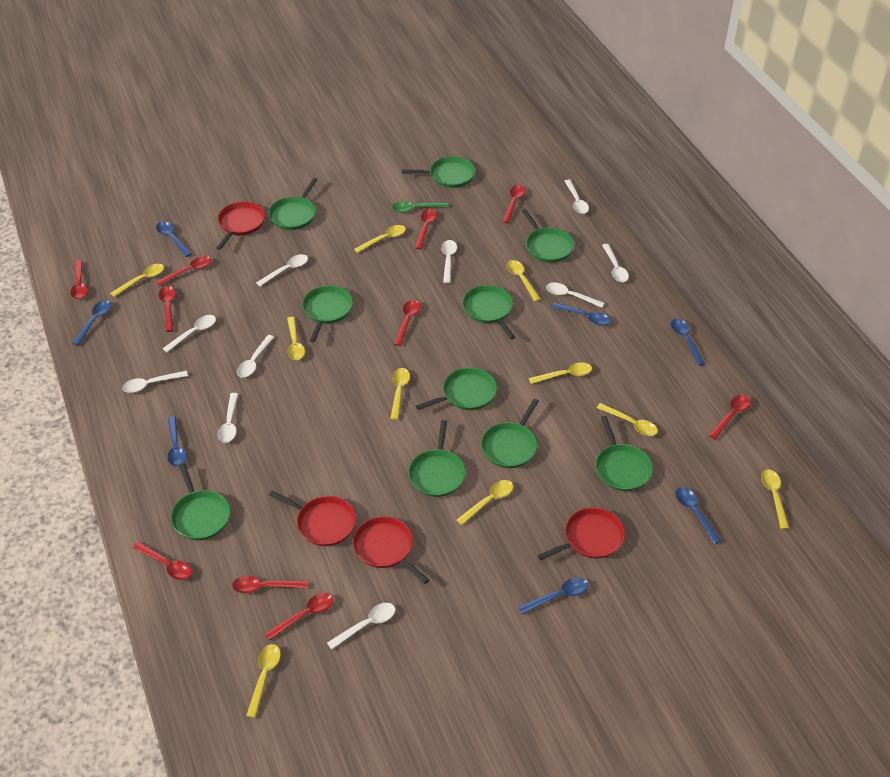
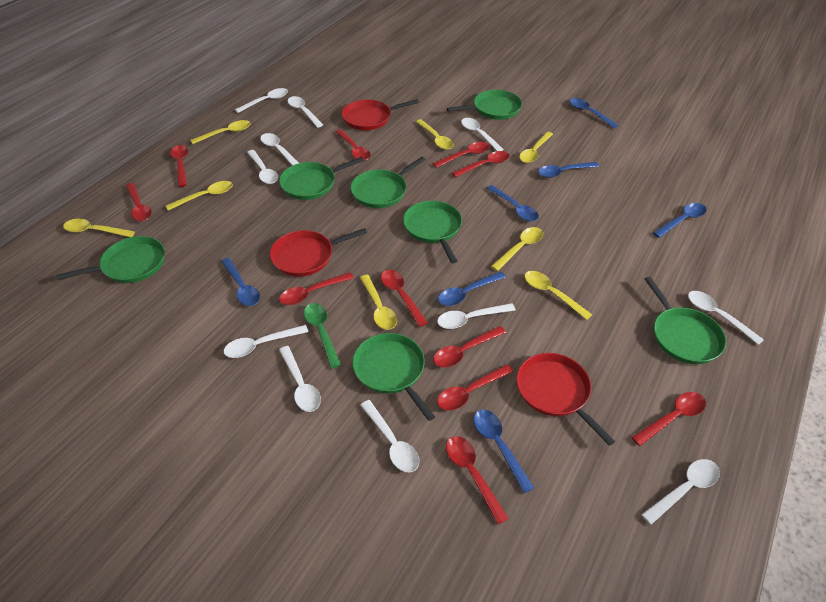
green pan: [171,463,230,540] [268,178,318,230] [302,285,353,342] [402,156,475,188] [408,420,466,497] [416,367,497,410] [462,285,515,339] [481,399,539,468] [522,209,574,263] [595,416,653,491] = 10 -> [56,236,165,283] [279,157,364,200] [350,157,426,208] [352,333,435,421] [403,201,462,263] [447,90,522,120] [645,277,726,364] = 7
red pan: [216,202,265,250] [269,491,356,546] [353,516,429,584] [537,507,625,561] = 4 -> [270,228,367,277] [342,99,419,130] [516,353,615,446] = 3
red spoon: [70,260,88,299] [133,541,192,580] [156,256,211,286] [159,286,176,332] [232,576,308,593] [265,593,333,640] [394,300,420,346] [415,209,437,249] [502,185,526,223] [709,395,751,439] = 10 -> [126,183,152,222] [170,145,188,187] [279,272,354,305] [336,129,371,161] [381,270,428,327] [433,142,490,168] [433,326,506,367] [437,364,514,410] [446,436,509,524] [452,151,510,178] [631,392,706,446] = 11
white spoon: [122,371,188,393] [162,315,216,352] [218,393,238,443] [237,335,274,378] [256,254,308,286] [327,603,395,650] [441,240,457,283] [546,282,604,308] [564,179,589,214] [602,244,629,282] = 10 -> [224,325,308,358] [235,88,288,113] [247,150,278,184] [260,133,299,165] [279,346,321,412] [288,96,323,128] [360,400,419,472] [437,303,516,329] [461,118,504,151] [641,459,720,525] [688,291,764,345] = 11
yellow spoon: [110,264,164,297] [246,644,281,718] [287,317,305,360] [354,225,406,253] [390,368,410,420] [457,480,513,525] [506,260,541,302] [529,362,592,384] [597,403,658,436] [761,469,789,529] = 10 -> [63,219,135,237] [166,181,233,211] [191,120,251,144] [360,275,397,330] [416,119,454,150] [491,227,543,271] [519,132,553,163] [525,271,592,320] = 8

